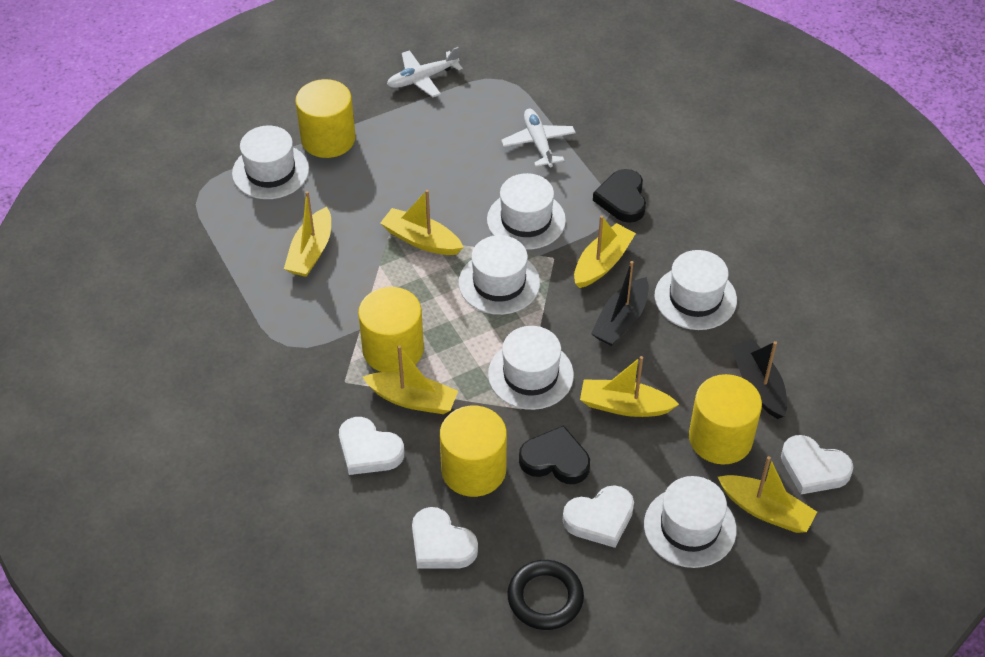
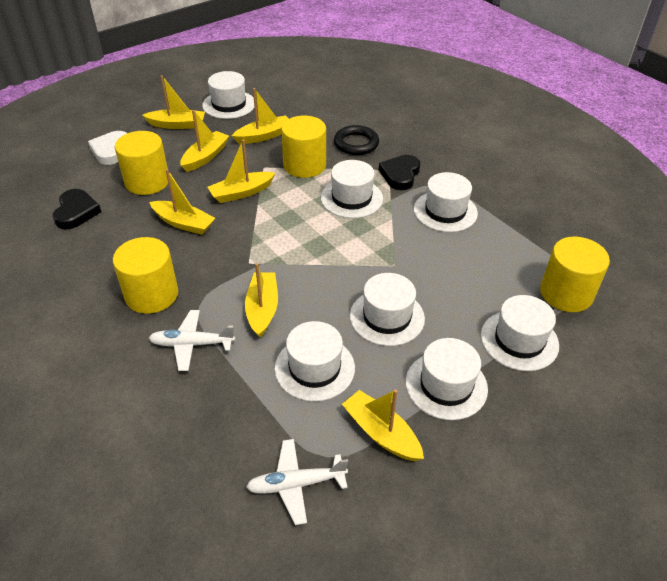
black boat: [591,261,649,346] [731,339,787,419] = 2 -> none = 0
white hat: [232,126,309,199] [459,235,540,315] [487,173,566,250] [488,326,574,410] [644,476,737,568] [654,250,737,330] = 6 -> [202,71,255,119] [275,321,355,402] [321,160,383,218] [350,273,425,346] [406,338,488,420] [414,172,478,232] [481,295,559,371] = 7
white heart: [339,417,404,475] [412,507,478,569] [563,485,634,548] [781,435,853,494] = 4 -> [88,131,127,165] = 1
yellow boat: [284,191,331,277] [363,345,458,414] [380,190,464,255] [574,215,636,288] [580,356,679,417] [718,456,817,533] = 6 -> [142,75,205,129] [150,169,215,235] [180,110,229,172] [208,140,276,203] [232,88,289,144] [245,263,278,338] [342,389,424,461] = 7

